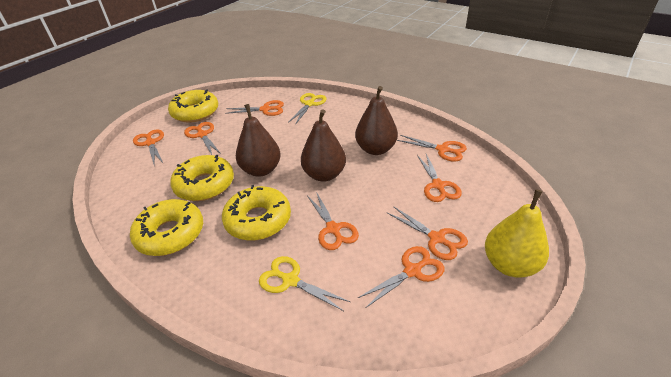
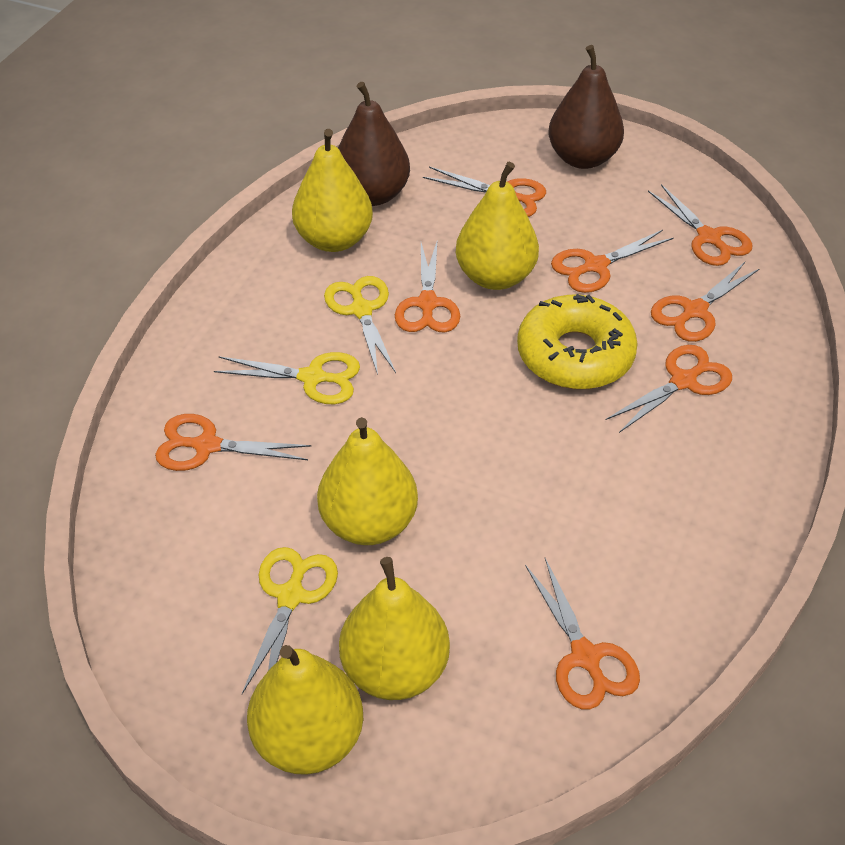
brown pear: [236,104,281,177] [301,109,346,182] [355,86,398,155] = 3 -> [338,82,410,206] [549,45,624,169] = 2
yellow donut: [130,199,203,256] [168,89,218,123] [170,155,234,201] [222,185,291,241] = 4 -> [517,294,638,389] = 1
yellow pear: [485,189,549,278] = 1 -> [247,645,363,775] [292,129,373,252] [317,417,418,545] [339,557,450,700] [456,161,539,290] = 5
yellow scissors: [259,256,350,311] [288,93,327,125] = 2 -> [214,352,360,404] [242,547,338,694] [324,276,396,375] = 3

